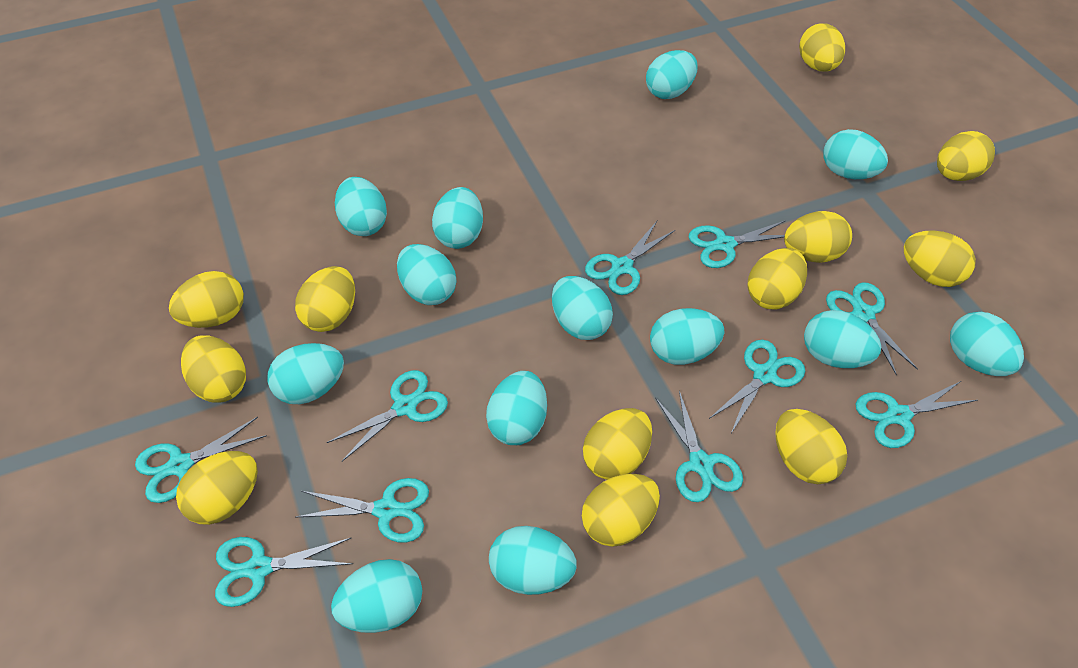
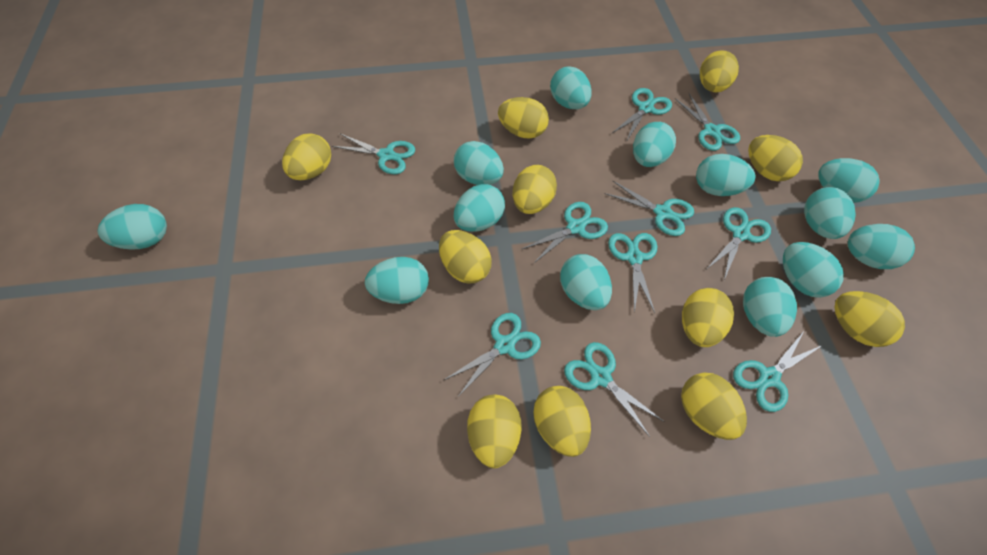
yellow egg: [169,271,244,328] [176,451,258,525] [181,335,246,403] [295,266,355,332] [582,474,660,547] [583,408,652,480] [747,248,807,309] [775,409,847,484] [784,211,852,263] [799,23,845,71] [904,230,976,287] [937,131,995,181] = 12 -> [282,133,331,180] [439,230,492,283] [467,394,522,468] [498,97,549,139] [513,165,557,214] [533,386,591,457] [681,373,747,440] [682,288,734,347] [700,50,739,92] [748,135,803,181] [834,291,905,347] = 11

